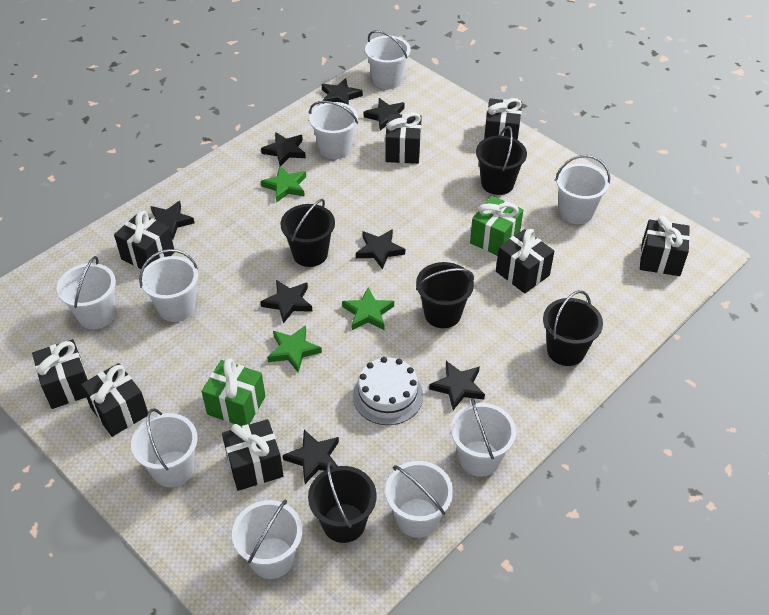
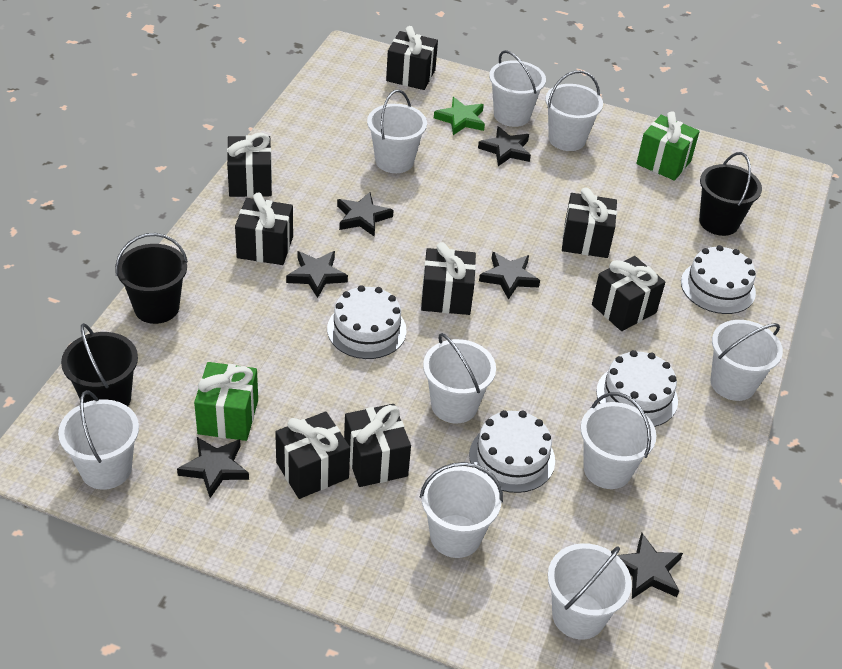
black bucket: [280,199,335,267] [308,462,377,543] [416,262,474,328] [476,126,527,195] [543,290,603,366] = 5 -> [61,323,138,406] [115,233,188,324] [699,152,762,236] = 3
black star: [150,201,195,240] [260,280,313,324] [261,132,306,166] [283,429,339,484] [322,78,363,105] [356,229,405,270] [364,98,404,131] [429,361,485,410] = 8 -> [177,437,249,498] [286,251,348,298] [337,192,394,237] [478,126,531,166] [479,252,540,300] [617,533,683,599] = 6
green star: [261,166,306,203] [267,325,322,372] [342,287,394,330] = 3 -> [434,97,485,135] = 1
white cake: [353,357,423,425] = 1 -> [327,285,407,359] [469,410,555,493] [596,350,678,427] [681,245,756,314] = 4

